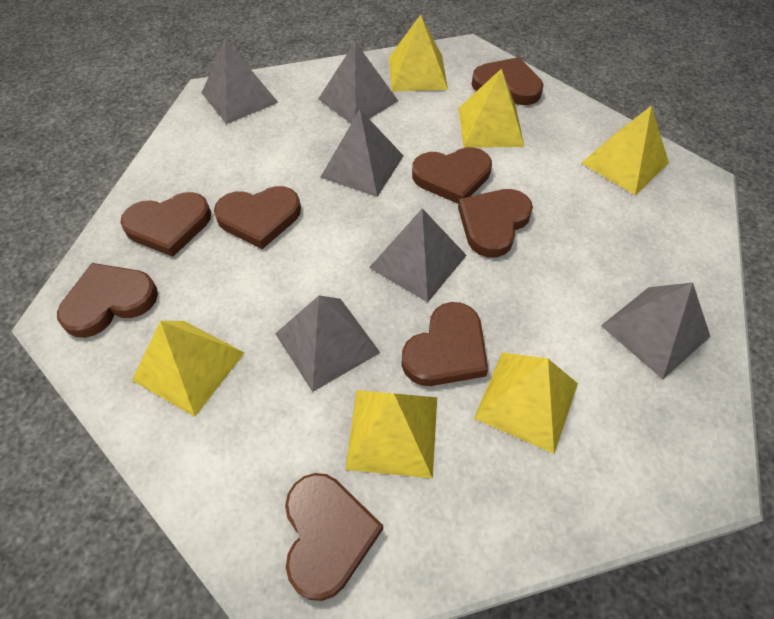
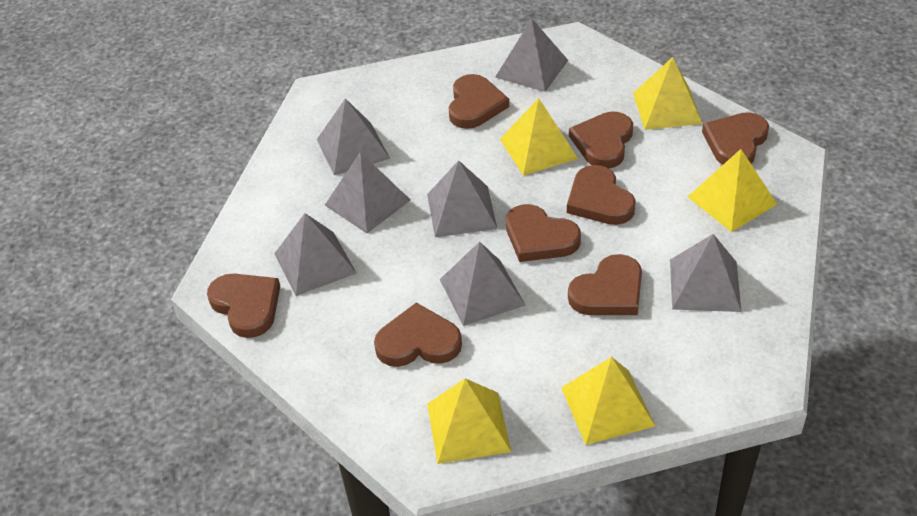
grey pyramid: [202,40,279,124] [275,295,380,392] [318,42,398,123] [320,109,404,197] [369,208,467,302] [601,283,711,379] = 6 -> [274,213,356,296] [317,98,390,175] [325,152,410,233] [427,160,498,237] [440,242,526,326] [495,19,568,92] [670,234,741,312] = 7
yellow pyramid: [132,321,244,417] [345,390,437,478] [389,15,448,92] [459,68,524,148] [474,353,578,454] [582,105,669,195] = 6 -> [427,378,511,464] [500,98,578,176] [561,357,655,445] [633,57,702,130] [688,149,777,232] = 5

